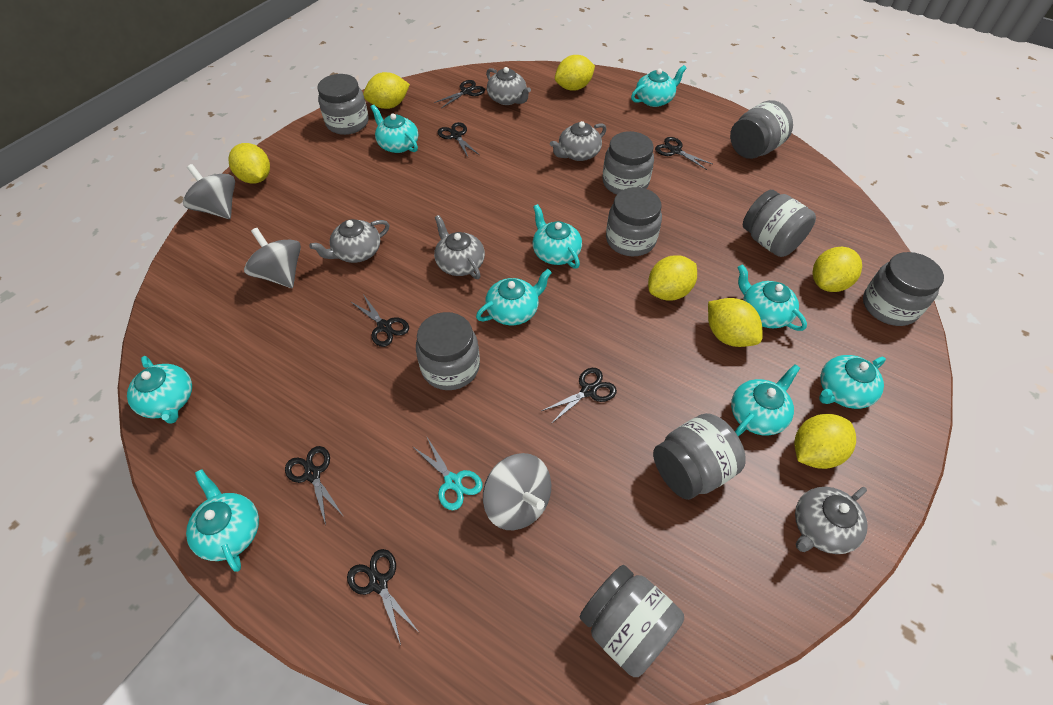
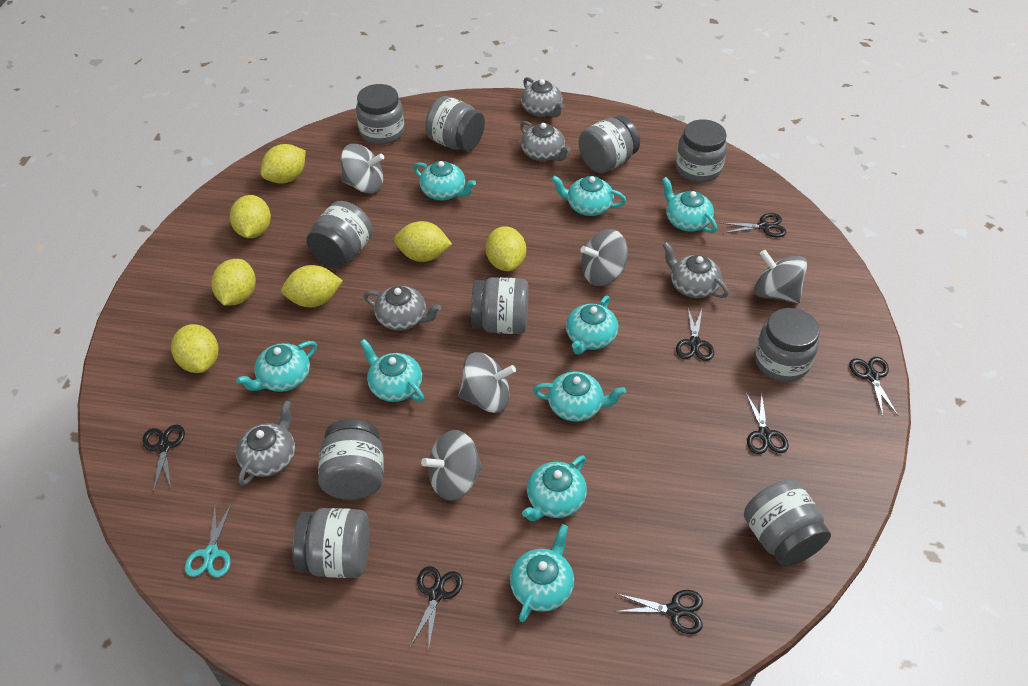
grey jar: [317,74,368,135] [416,312,480,390] [580,565,684,677] [603,131,654,195] [606,187,662,256] [653,413,746,500] [730,100,793,159] [743,190,816,257] [863,252,944,326] = 9 -> [292,508,370,578] [306,201,373,268] [318,419,384,500] [356,84,404,145] [425,96,485,151] [471,277,529,334] [579,116,640,173] [675,119,727,182] [744,480,831,566] [754,308,820,382] = 10
grey spinning top: [183,164,235,219] [244,228,301,288] [483,453,551,530] = 3 -> [341,144,384,194] [421,430,483,501] [458,352,516,413] [581,229,628,286] [754,250,808,303] = 5

